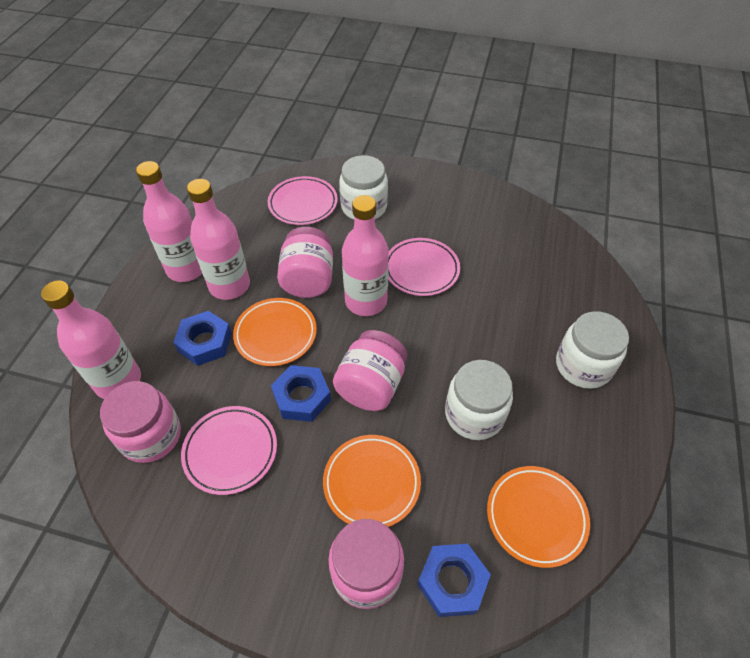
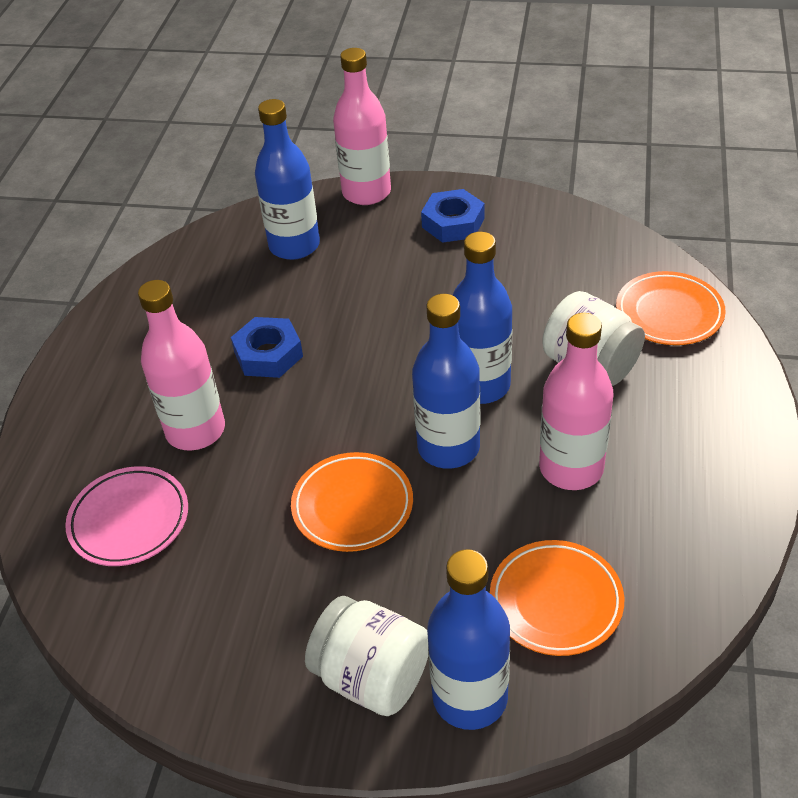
blue bottle: none = 0 -> [255,99,320,260] [412,294,480,469] [427,549,510,730] [453,232,513,404] = 4
blue nut: [173,311,232,366] [271,365,331,422] [417,544,491,617] = 3 -> [231,317,303,378] [421,189,484,243] = 2
pink bottle: [41,281,141,399] [136,161,202,282] [187,179,250,300] [342,195,389,316] = 4 -> [138,280,225,451] [333,48,391,205] [539,313,614,490] = 3
pink jar: [100,381,181,463] [277,227,333,298] [328,519,404,609] [333,330,407,411] = 4 -> none = 0
pink plate: [181,406,277,495] [268,176,338,225] [388,238,460,296] = 3 -> [65,466,188,566] = 1
white jar: [339,155,388,220] [445,360,513,440] [556,311,629,389] = 3 -> [305,596,428,716] [542,291,645,386] = 2

